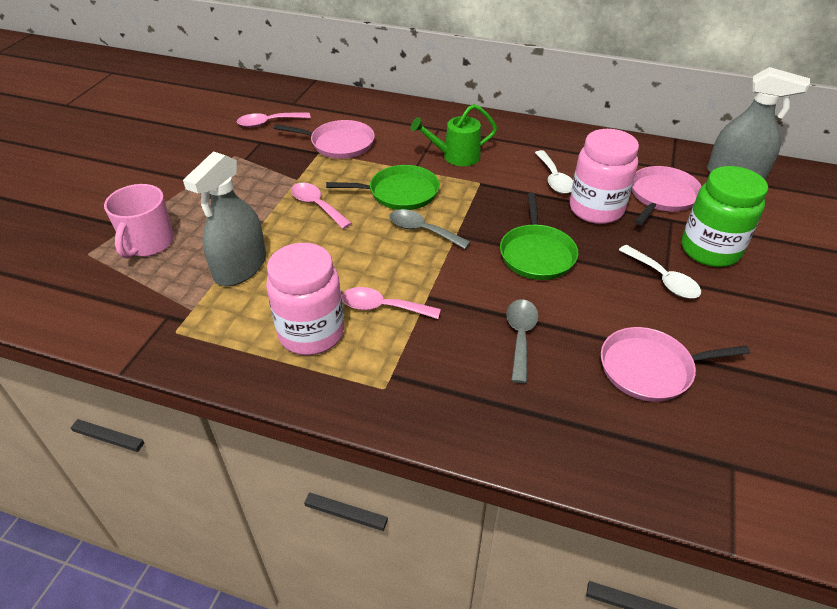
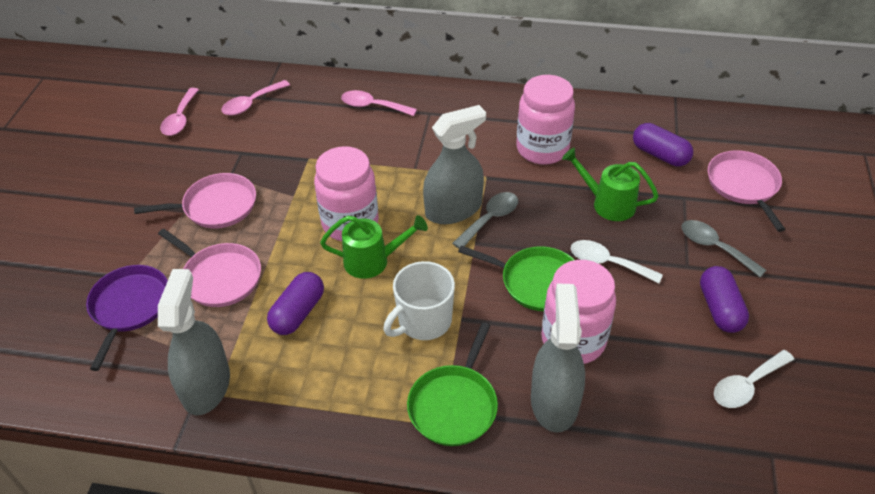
green jar: [682,166,768,267] = 1 -> none = 0
green watering can: [411,104,497,166] = 1 -> [320,215,428,279] [562,148,659,221] = 2
grey spray bottle: [183,151,266,286] [707,67,810,180] = 2 -> [158,269,230,415] [423,105,486,224] [531,284,585,433] = 3
pink jar: [266,243,344,355] [570,129,639,224] = 2 -> [314,146,379,241] [516,75,575,165] [541,260,616,364] = 3
pink mug: [104,184,174,259] = 1 -> none = 0
purple capsule: none = 0 -> [267,272,324,335] [633,123,693,167] [700,266,749,333] = 3
purple pan: none = 0 -> [86,265,168,371] = 1
white mug: none = 0 -> [383,261,455,340] = 1

